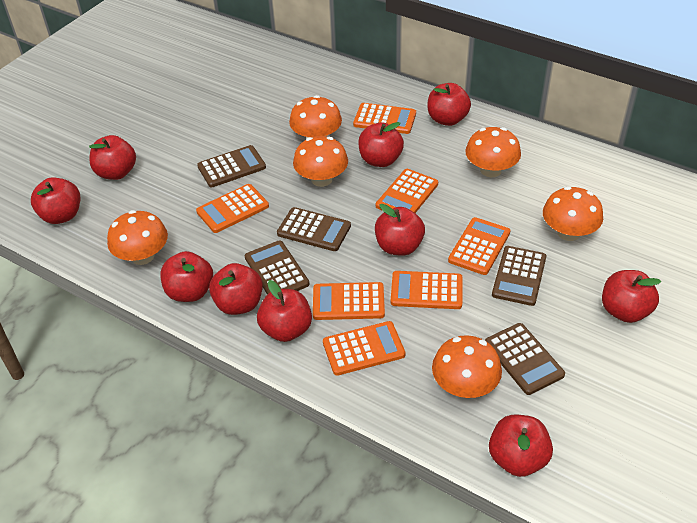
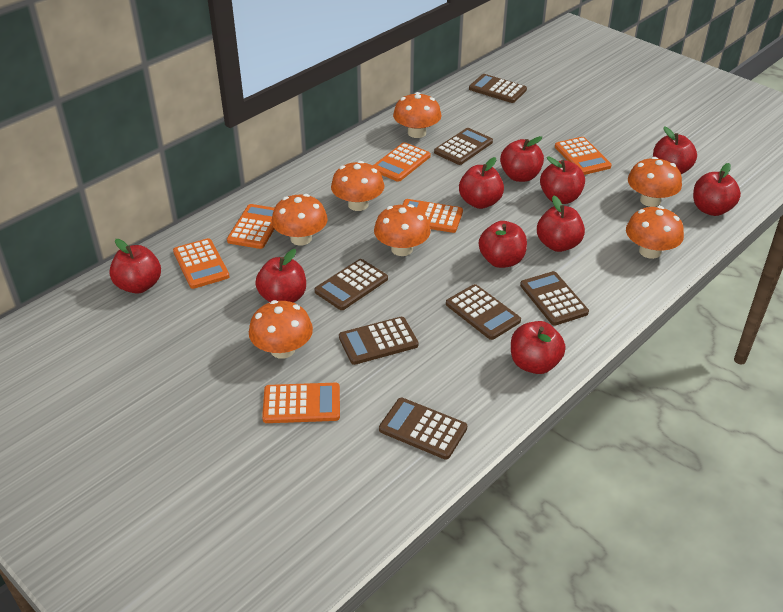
brown calculator: [197,145,266,187] [245,240,309,294] [277,207,351,251] [485,323,565,395] [492,246,546,306] = 5 -> [315,259,388,310] [339,317,418,365] [379,398,467,460] [434,128,493,165] [446,284,521,340] [469,74,527,103] [520,271,589,326] = 7
orange calculator: [196,184,269,233] [313,282,385,320] [323,321,405,376] [353,103,416,134] [376,169,438,213] [391,271,462,309] [448,217,510,275] = 7 -> [173,238,230,289] [227,204,274,249] [262,383,340,423] [373,142,431,182] [402,199,463,233] [555,137,612,175] = 6
orange mushroom: [107,210,168,265] [289,95,342,138] [293,136,348,187] [432,335,502,398] [465,127,521,177] [543,186,603,241] = 6 -> [249,300,313,359] [272,194,328,245] [331,161,385,211] [374,204,431,256] [393,92,441,138] [626,206,684,259] [628,157,682,207] = 7

